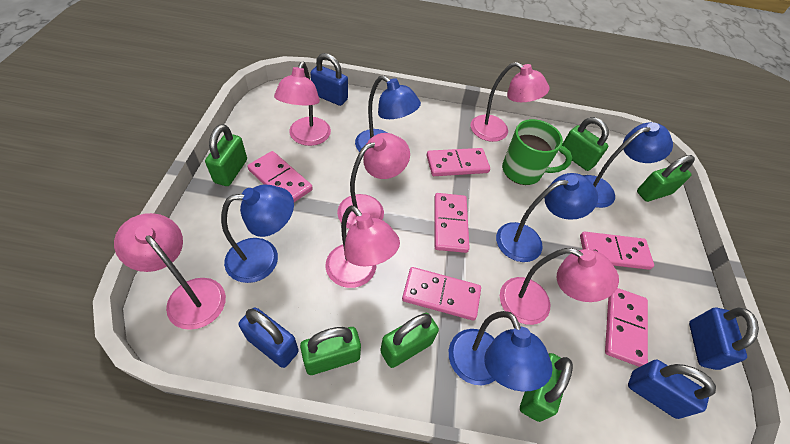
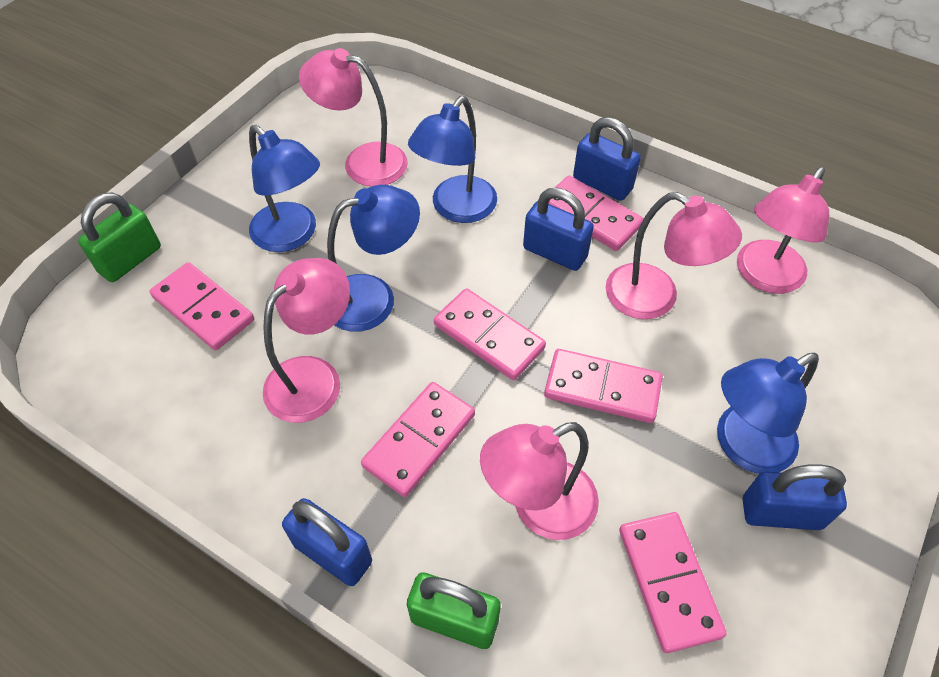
blue lamp: [221,185,294,283] [355,75,421,152] [449,311,553,392] [496,173,598,262] [583,122,673,208] = 5 -> [249,125,320,252] [327,185,420,332] [408,96,497,223] [717,352,819,474] = 4
green mug: [502,119,572,185] = 1 -> none = 0
green padlock: [205,124,247,186] [300,327,361,375] [380,313,439,368] [520,353,573,422] [560,117,609,171] [637,155,695,202] = 6 -> [78,192,161,282] [407,572,501,649] = 2
pink lamp: [114,213,226,330] [274,62,331,146] [325,205,400,288] [337,133,410,229] [471,62,550,142] [500,248,619,325] = 6 -> [263,258,350,423] [299,48,408,186] [480,422,599,540] [606,192,742,319] [737,167,829,294] = 5

